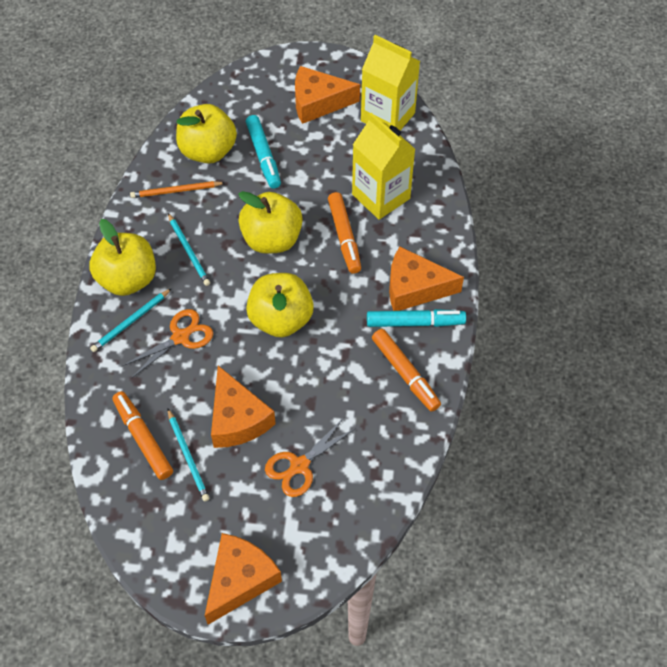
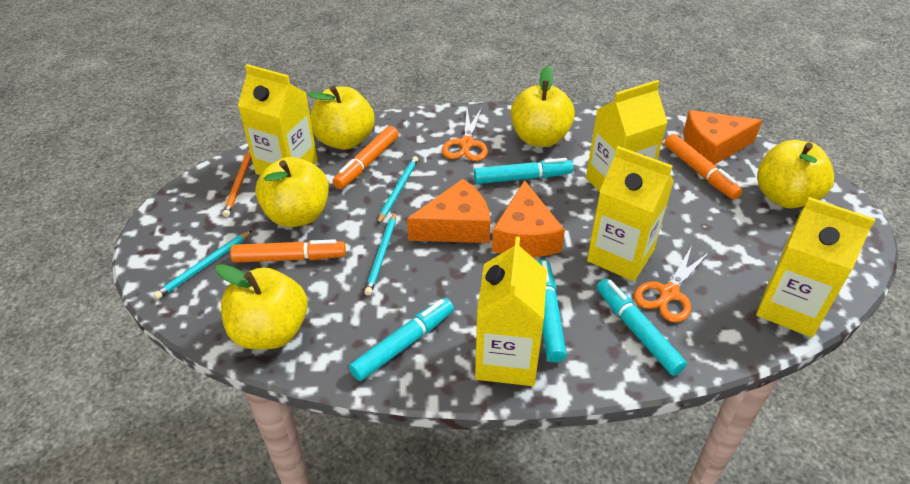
orange cheese: [205,533,282,625] [211,366,276,448] [295,66,360,124] [389,247,464,311] = 4 -> [407,179,490,243] [492,180,565,257] [683,110,762,165] = 3
turquoise marker: [246,115,281,189] [367,309,466,327] = 2 -> [349,298,454,381] [474,158,574,184] [537,260,566,362] [597,278,687,376] = 4
yellow apple: [89,219,156,296] [176,104,237,164] [238,191,303,254] [246,273,314,337] = 4 -> [215,264,308,349] [255,157,329,227] [308,86,375,150] [511,66,575,147] [757,140,834,208] = 5
yellow carton: [352,113,415,220] [361,35,420,130] = 2 -> [238,64,317,175] [475,237,547,386] [586,80,668,191] [587,146,674,281] [756,197,875,337] = 5

